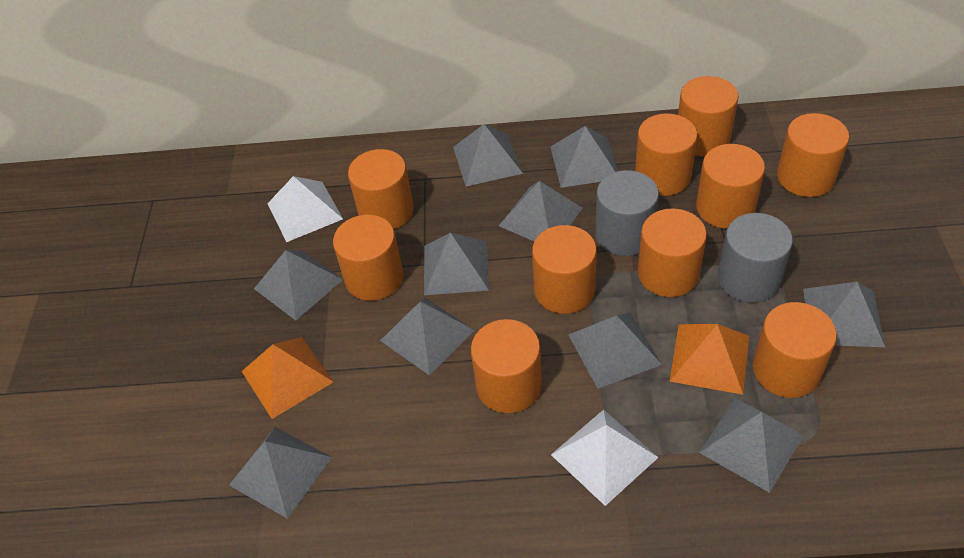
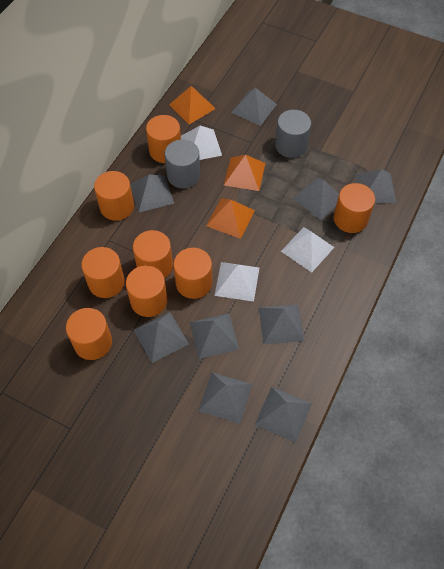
grey pyramid: [229,427,332,519] [254,250,343,320] [380,298,474,376] [424,233,489,295] [453,124,523,186] [499,181,583,241] [551,126,618,188] [569,313,662,389] [699,399,804,493] [803,282,885,347] = 10 -> [130,175,174,212] [134,312,189,363] [190,313,240,359] [198,372,252,424] [231,88,277,126] [255,387,311,443] [259,304,305,345] [293,178,339,220] [355,169,397,203] = 9
orange cylinder: [333,215,403,301] [348,149,414,229] [471,319,542,413] [532,225,597,314] [635,113,697,196] [638,208,707,297] [678,76,739,156] [696,144,765,229] [753,302,837,398] [777,113,849,197] = 10 -> [66,308,112,360] [81,247,125,298] [94,171,134,221] [126,265,168,317] [133,230,173,278] [146,115,181,163] [173,248,212,299] [334,183,375,233] = 8
orange pyramid: [242,337,333,419] [669,324,749,395] = 2 -> [169,86,216,124] [206,198,255,239] [224,155,265,191] = 3
white pyramid: [267,176,343,242] [551,410,659,506] = 2 -> [181,126,222,160] [214,262,259,302] [281,227,334,273] = 3

